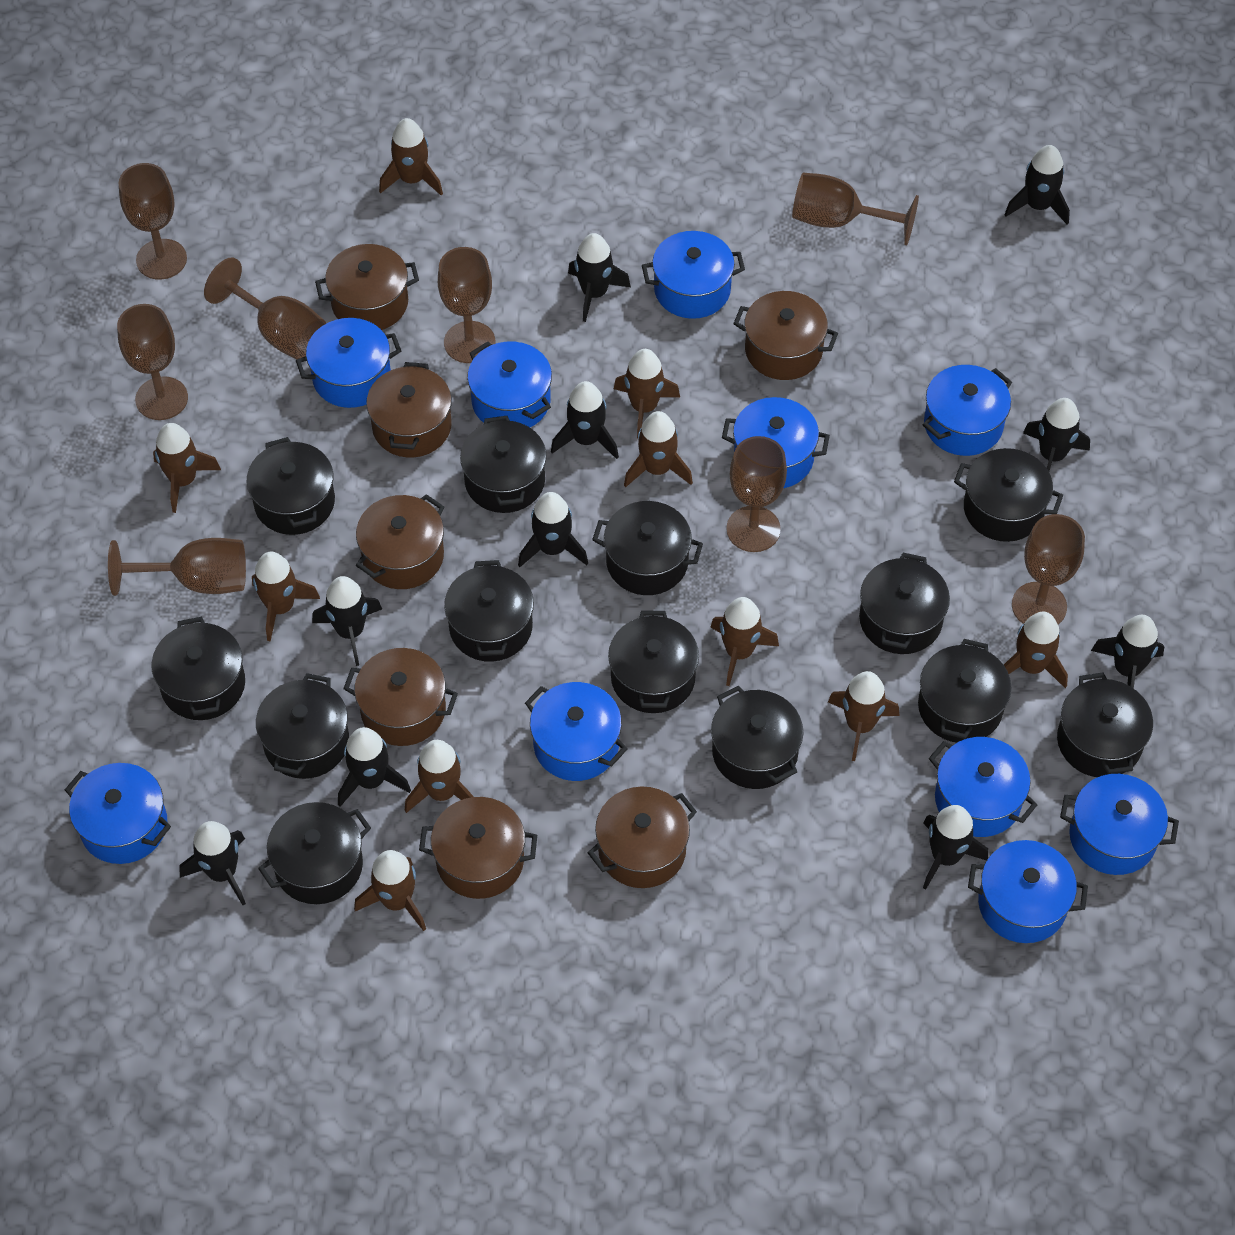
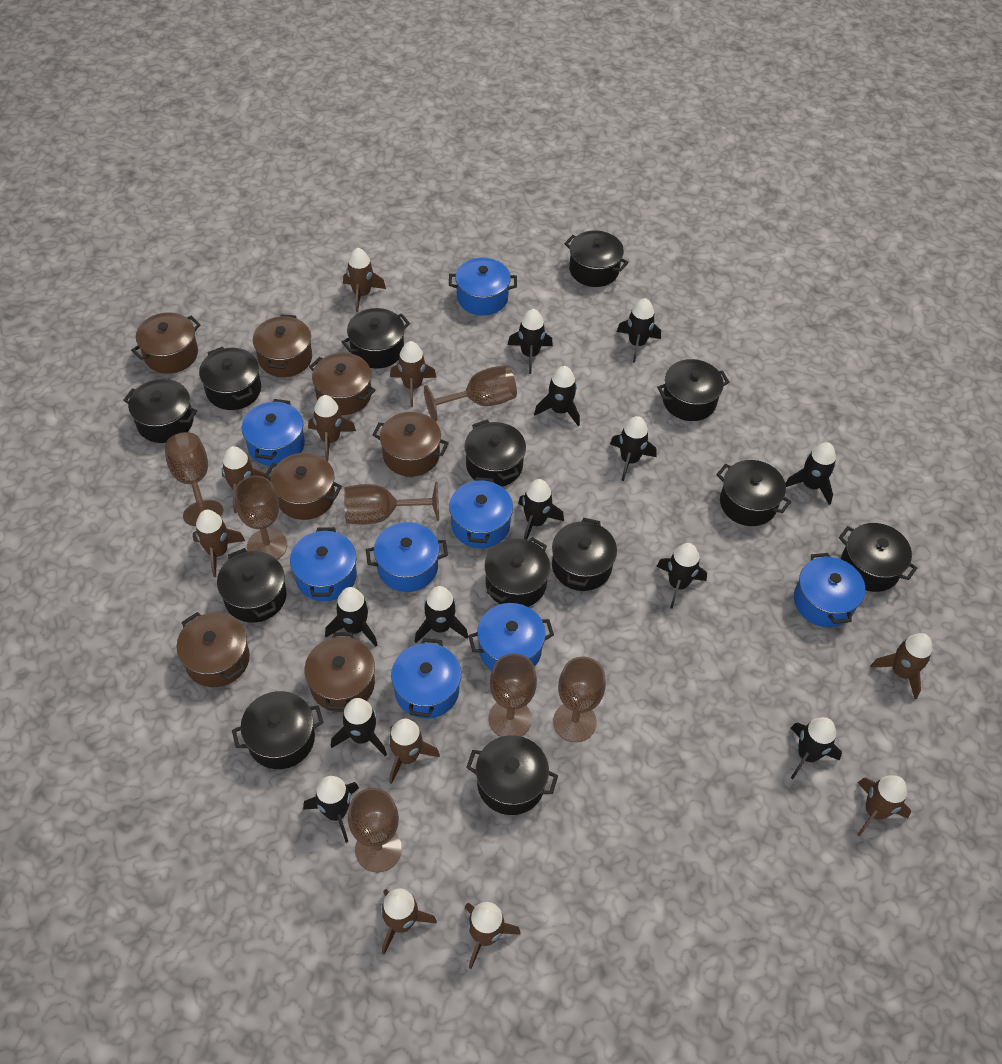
black rocket: [179,821,246,905] [312,576,382,666] [338,727,411,807] [518,492,588,567] [551,381,619,459] [568,233,631,322] [923,805,988,890] [1005,145,1070,225] [1023,398,1090,471] [1091,615,1164,689] = 10 -> [303,776,359,843] [325,587,377,646] [331,698,387,756] [415,586,468,643] [508,309,553,374] [518,479,564,540] [534,366,580,426] [610,416,657,481] [617,298,661,363] [656,543,707,609] [785,442,836,505] [791,717,842,779] = 12
blue pot: [65,763,171,864] [296,318,401,408] [467,341,552,427] [525,682,627,781] [642,231,745,319] [722,397,830,488] [923,365,1012,456] [929,737,1037,837] [968,840,1088,943] [1060,774,1179,875] = 10 -> [242,399,305,466] [290,527,357,601] [366,522,448,592] [391,638,461,719] [449,257,517,316] [449,477,513,548] [468,603,554,670] [794,553,865,627] = 8
brown goblet: [108,538,246,596] [117,304,188,420] [119,163,187,279] [204,257,327,359] [438,247,495,363] [726,436,787,552] [792,173,919,245] [1012,514,1085,624] = 8 -> [165,432,223,526] [234,476,287,560] [344,482,439,525] [348,788,402,872] [424,365,517,421] [488,653,537,737] [553,657,606,742] = 7

